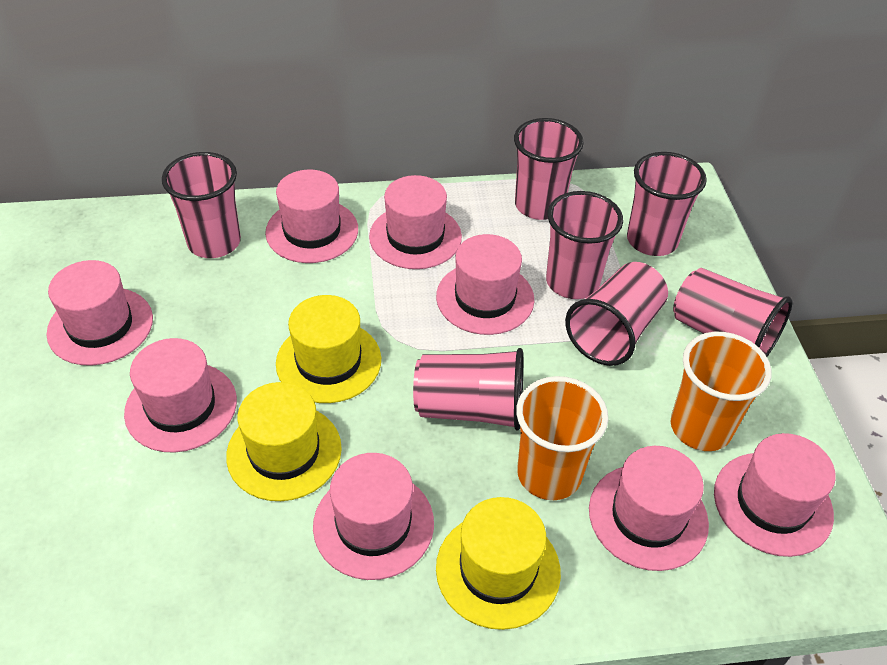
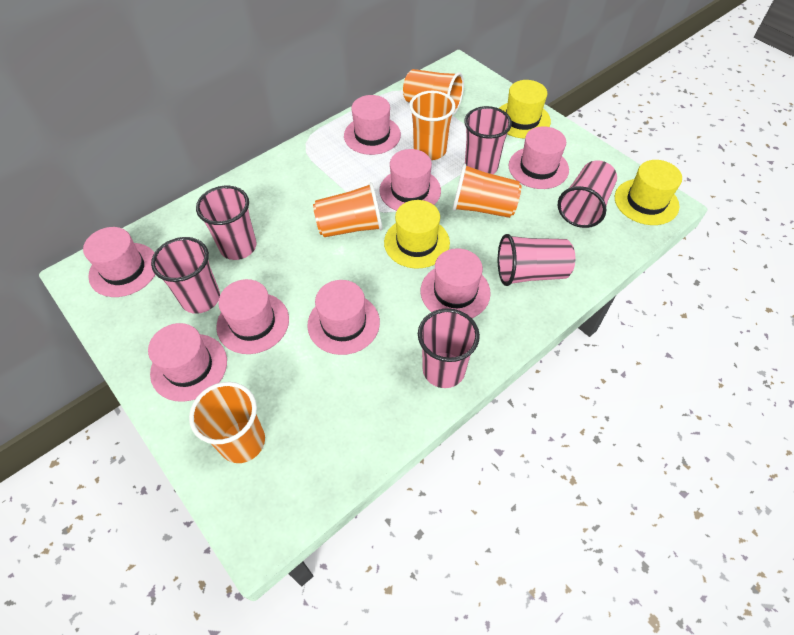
orange cup: [516,376,608,500] [671,332,772,451] = 2 -> [189,382,265,463] [313,182,383,237] [403,69,464,116] [409,91,455,160] [453,163,522,218] = 5
pink cup: [162,152,241,258] [413,348,523,431] [514,118,583,220] [546,191,623,299] [565,262,668,366] [627,152,707,256] [673,268,792,357] = 7 -> [151,237,220,314] [196,186,257,260] [418,308,480,388] [464,106,512,174] [498,234,575,286] [558,160,617,228] = 6

